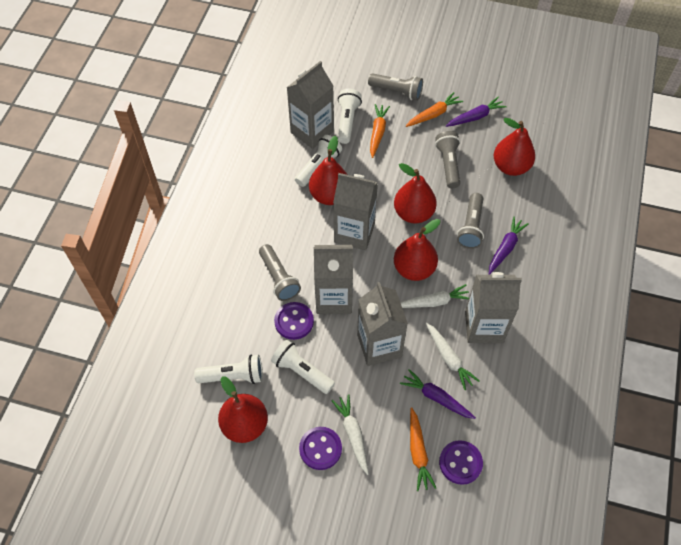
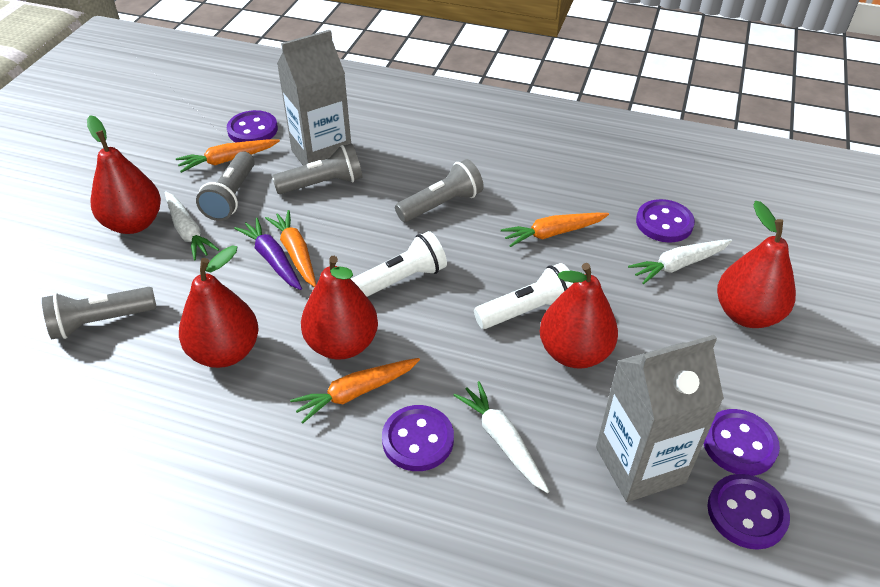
grey carton: [286,61,334,149] [314,245,353,314] [333,173,378,250] [357,282,408,366] [465,272,522,343] = 5 -> [277,30,351,166] [596,335,724,502] = 2
orange carrot: [370,104,390,158] [406,92,463,127] [410,407,436,491] = 3 -> [176,139,280,173] [265,210,316,287] [290,358,420,424] [501,213,609,247] = 4
purple button: [274,302,314,340] [299,427,342,470] [439,440,483,485] = 3 -> [227,110,278,142] [382,405,454,471] [636,199,695,243] [703,409,780,476] [707,474,790,550] = 5
purple carrot: [400,369,476,419] [446,97,507,127] [489,217,529,275] = 3 -> [234,218,302,290] = 1
white flashlight: [194,355,263,384] [271,340,335,394] [295,135,342,187] [338,89,362,144] = 4 -> [351,231,447,297] [474,263,573,329] = 2

